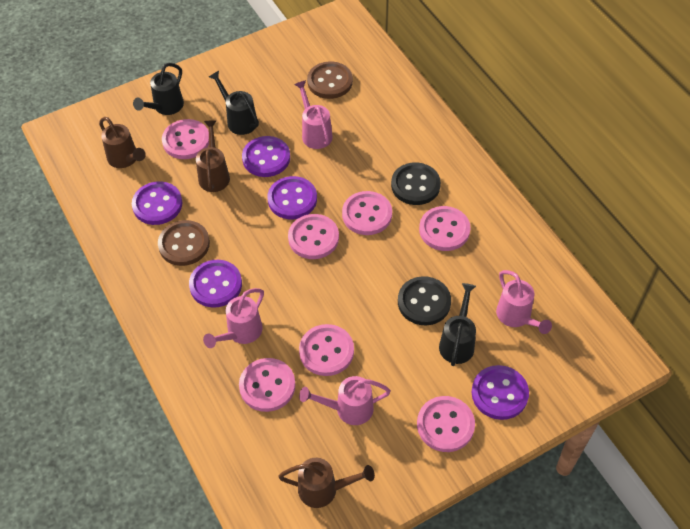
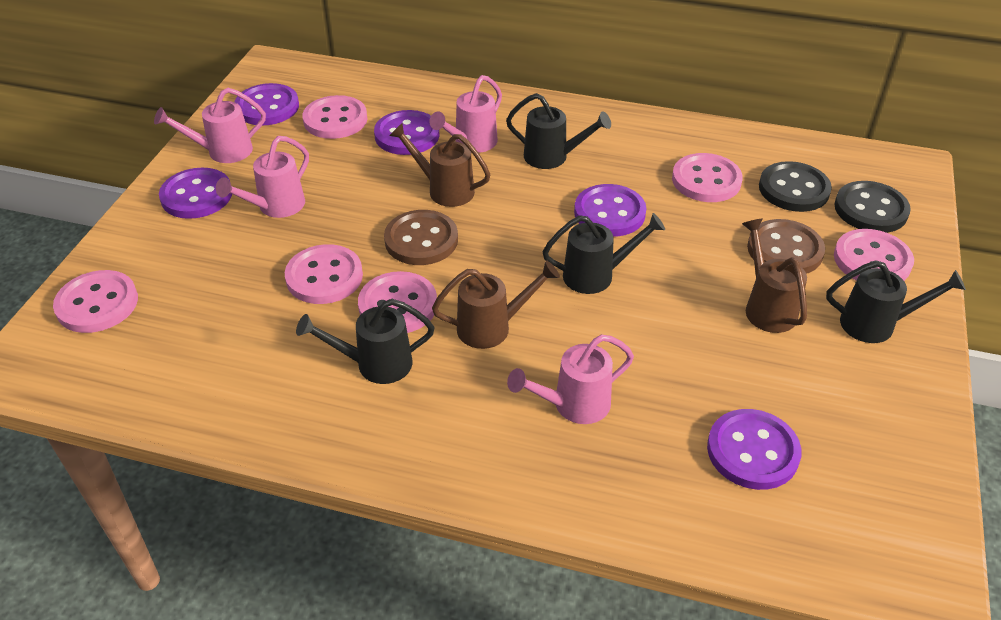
black watering can: [133,63,184,115] [209,71,259,135] [439,283,476,366] = 3 -> [296,299,434,384] [506,93,611,169] [542,213,665,294] [826,260,966,343] = 4
pink button: [162,119,209,159] [239,358,295,412] [288,214,339,259] [299,324,354,376] [342,191,392,235] [417,396,475,452] [419,206,471,251] = 7 -> [53,270,138,333] [285,244,363,304] [303,95,367,139] [358,271,437,333] [672,153,743,202] [834,229,914,281] = 6

